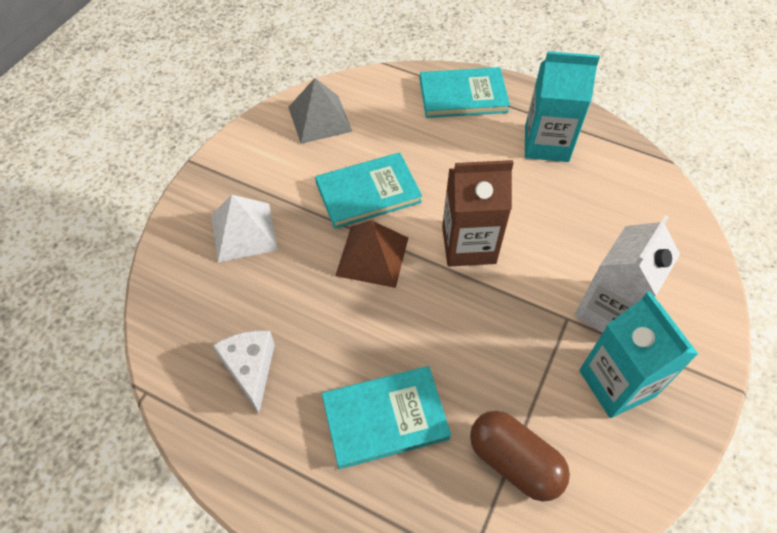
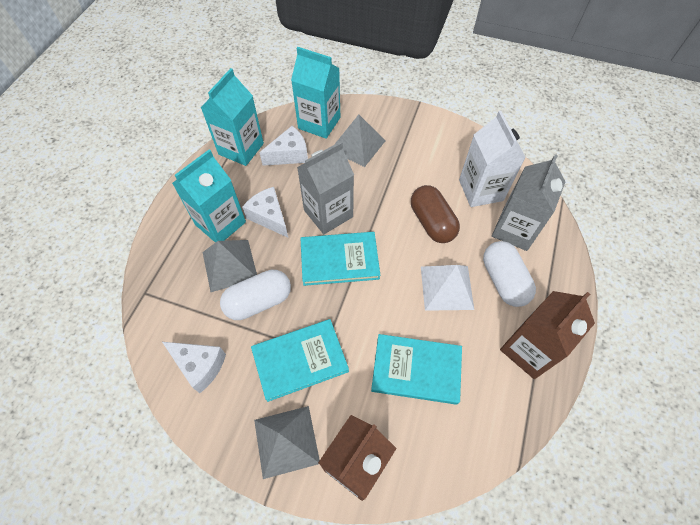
brown carton: [442,160,514,267] = 1 -> [318,415,397,501] [500,291,595,379] = 2
brown pyramid: [335,220,408,288] = 1 -> none = 0
grey carton: none = 0 -> [297,141,354,234] [492,154,566,251] = 2
grey pyramid: [288,78,353,144] = 1 -> [203,240,257,292] [254,406,320,479] [334,114,386,167] = 3
turquoise carton: [525,51,600,162] [579,291,698,418] = 2 -> [172,149,246,243] [201,68,264,166] [291,47,340,139] = 3
white capsule: none = 0 -> [220,270,291,320] [483,241,536,307] = 2
white cheese: [212,330,275,413] = 1 -> [162,342,226,393] [242,187,288,237] [259,126,308,166] = 3

